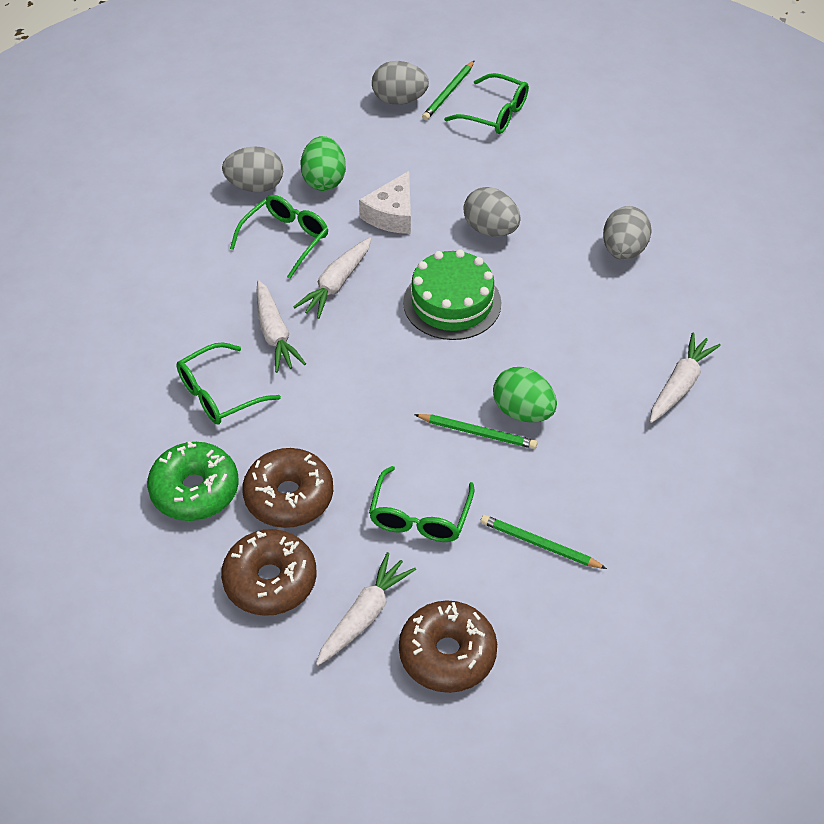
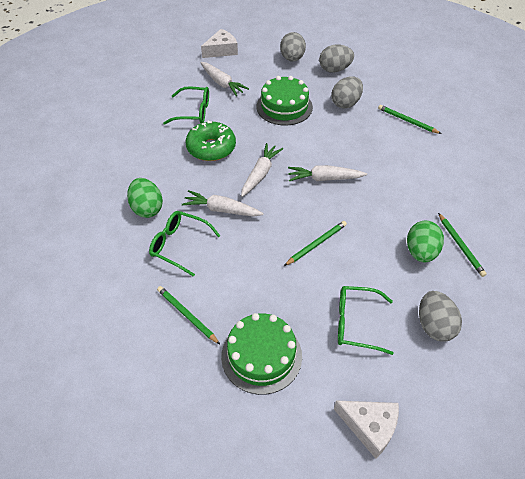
brown donut: [221,529,317,616] [242,448,333,528] [399,600,497,693] = 3 -> none = 0
green cake: [403,249,501,340] = 1 -> [221,313,302,395] [257,76,313,125] = 2
green glasses: [176,342,281,425] [230,195,328,279] [369,466,474,542] [444,73,529,134] = 4 -> [149,211,220,277] [163,86,209,125] [338,286,394,355] = 3
green pencil: [414,414,537,449] [422,60,475,120] [480,515,607,569] = 3 -> [157,286,220,344] [284,221,347,266] [378,105,441,134] [438,213,487,277] = 4
white cheese: [359,171,411,234] = 1 -> [201,29,238,58] [334,401,399,459] = 2

